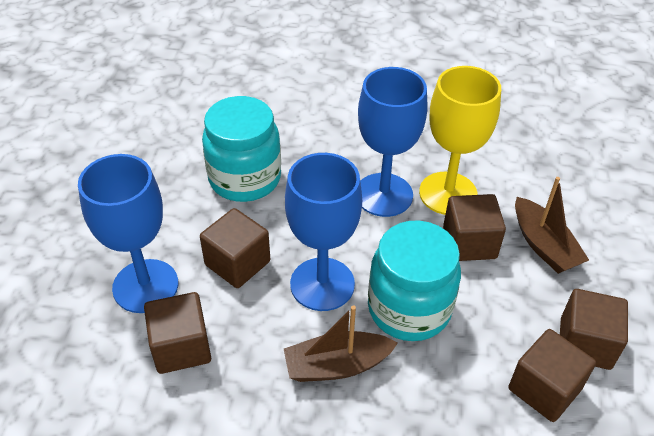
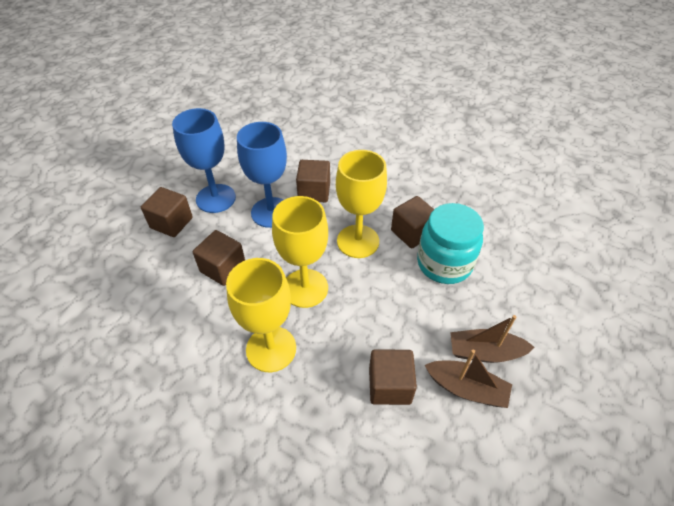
blue goblet: [78,154,178,313] [285,153,362,311] [358,67,427,217] = 3 -> [172,108,236,213] [237,122,287,228] = 2
turquoise jar: [202,96,281,202] [368,221,461,341] = 2 -> [417,203,484,284] = 1
yellow goblet: [419,66,501,215] = 1 -> [226,258,296,372] [272,196,328,308] [336,150,387,258] = 3

